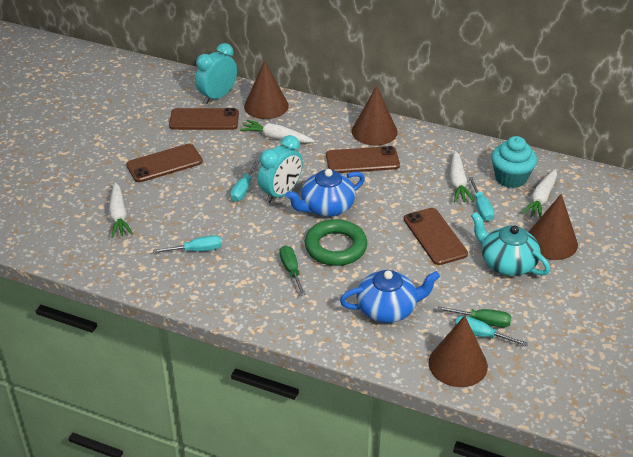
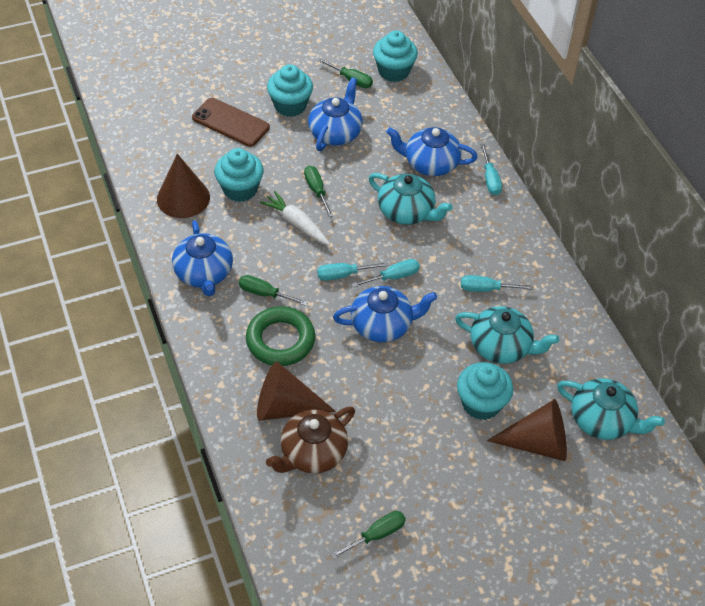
blue teapot: [286,169,365,217] [340,270,440,323] = 2 -> [172,220,233,296] [308,77,363,151] [333,286,437,342] [386,127,478,176] = 4
brown cone: [244,60,289,119] [352,85,398,146] [428,315,488,387] [528,194,578,260] = 4 -> [157,154,210,218] [257,362,336,421] [487,399,567,461] = 3
brown phone: [126,144,203,182] [169,108,239,130] [326,146,400,173] [404,208,468,265] = 4 -> [192,98,270,147] = 1
brown teapot: none = 0 -> [266,406,355,473] = 1
green screwdriver: [280,246,306,296] [438,306,512,328] = 2 -> [239,275,308,306] [304,166,333,217] [318,59,373,88] [331,511,406,559] = 4
turquoise clock: [195,43,237,104] [258,135,303,203] = 2 -> none = 0
turquoise cupcake: [491,136,537,188] = 1 -> [214,148,264,202] [267,64,313,117] [373,30,418,82] [457,362,513,420] = 4
turquoise teapot: [471,212,550,276] = 1 -> [369,173,453,225] [455,306,559,364] [557,378,665,440] = 3
white carrot: [109,182,133,238] [240,120,314,143] [450,151,474,202] [521,169,557,219] = 4 -> [260,191,330,245] = 1

